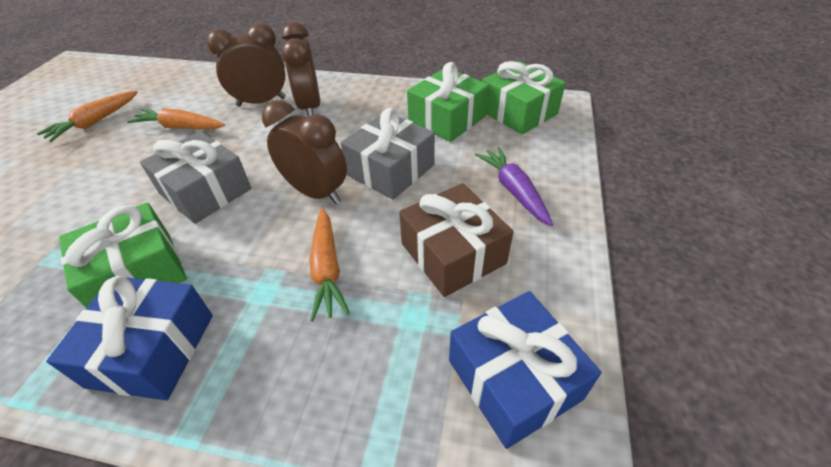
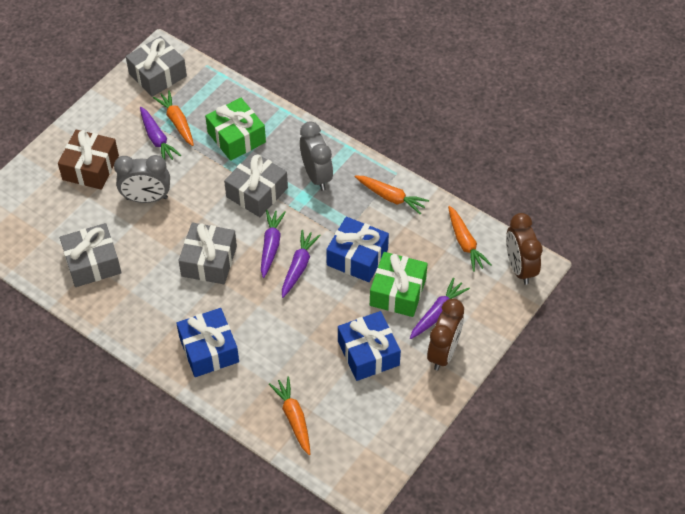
blue gift: [46,276,213,400] [449,291,601,449] = 2 -> [176,308,239,377] [326,217,389,282] [338,311,401,381] = 3
brown clock: [207,23,286,107] [262,100,347,204] [282,22,320,116] = 3 -> [427,299,464,370] [506,213,543,285] = 2
green gift: [59,202,187,308] [407,62,489,142] [482,61,566,134] = 3 -> [205,98,266,161] [370,252,428,317] = 2
grey clock: none = 0 -> [114,155,170,203] [300,121,333,190] = 2
grey gift: [140,131,251,224] [341,108,435,200] = 2 -> [60,223,122,287] [126,36,187,97] [178,222,237,284] [224,152,288,217] = 4
orange carrot: [37,91,138,142] [127,108,225,129] [309,208,350,321] = 3 -> [153,90,194,146] [269,377,310,455] [355,175,429,215] [448,206,492,272] = 4
purple carrot: [475,147,553,226] = 1 -> [140,107,181,160] [261,210,286,278] [282,230,321,298] [410,278,470,339] = 4

